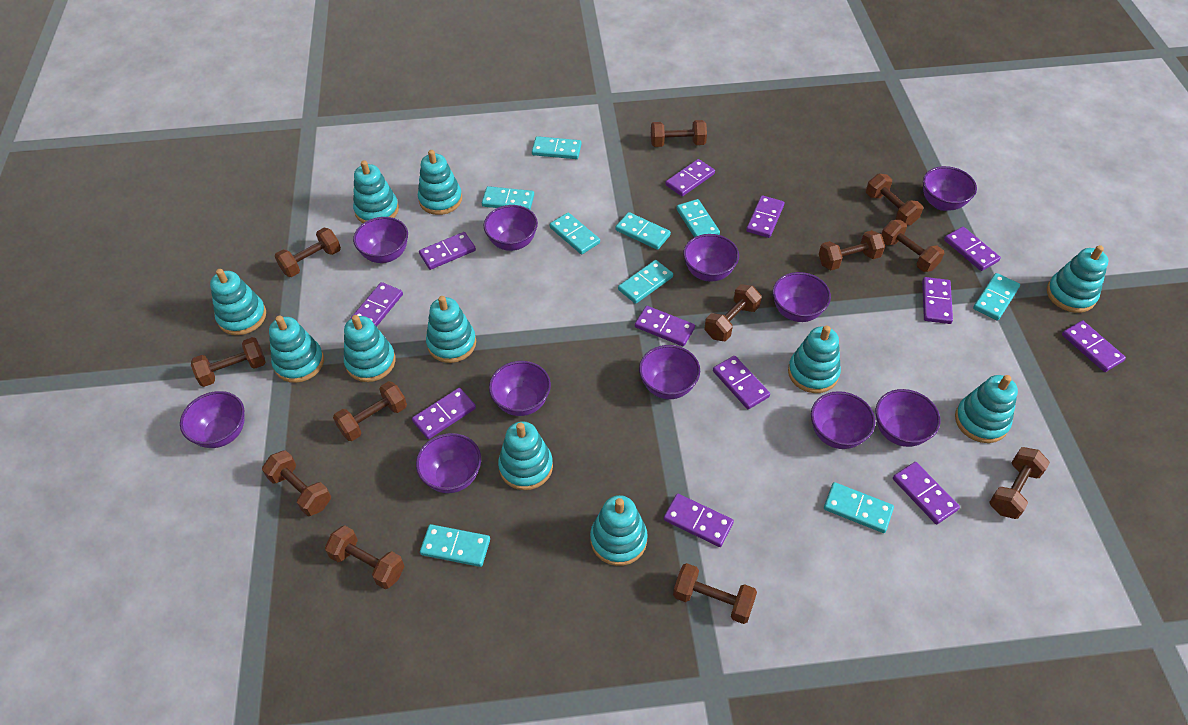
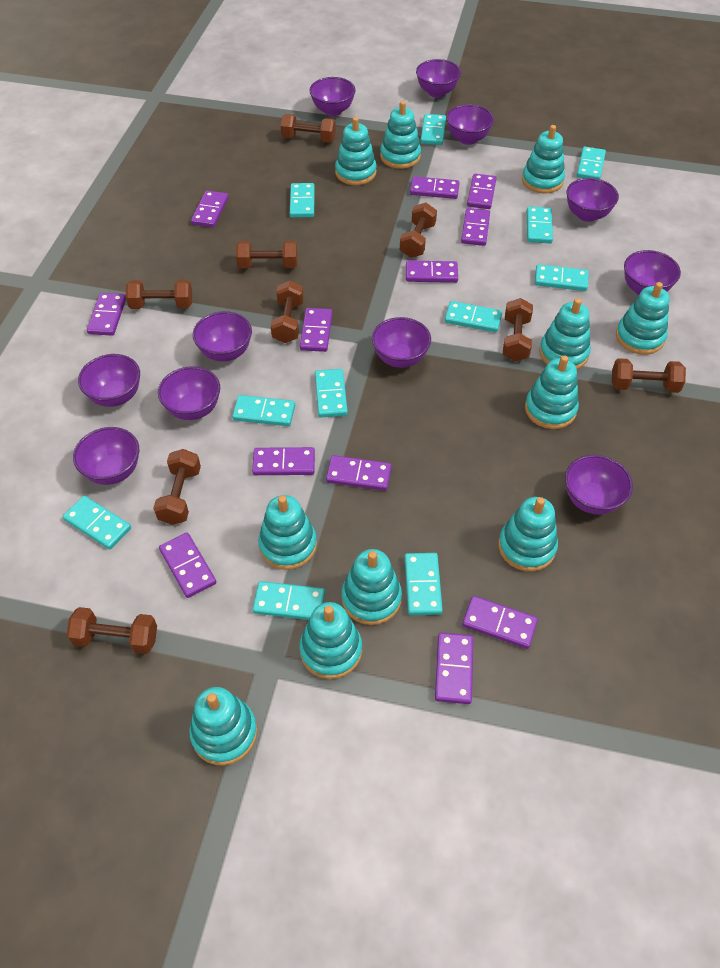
brown dumbbell: [191,337,266,387] [262,450,331,516] [275,228,341,277] [325,525,405,589] [333,381,407,441] [651,120,707,147] [673,563,757,624] [705,284,762,341] [819,230,885,270] [866,174,923,225] [881,219,944,272] [989,447,1050,519] = 12 -> [67,607,157,654] [126,280,192,309] [153,449,201,525] [236,241,297,268] [271,281,304,343] [281,114,336,143] [400,203,437,258] [503,298,533,362] [612,358,686,393] = 9
turquoise domino: [420,524,490,567] [482,186,534,209] [532,136,582,159] [550,213,600,254] [615,212,671,250] [618,260,673,304] [676,199,720,237] [824,482,894,533] [973,273,1020,320] = 9 -> [63,496,131,550] [232,395,295,426] [253,581,325,620] [290,183,315,218] [315,369,348,417] [405,553,443,615] [420,114,446,145] [444,301,502,332] [527,206,553,243] [535,264,589,291] [576,146,606,179] = 11

